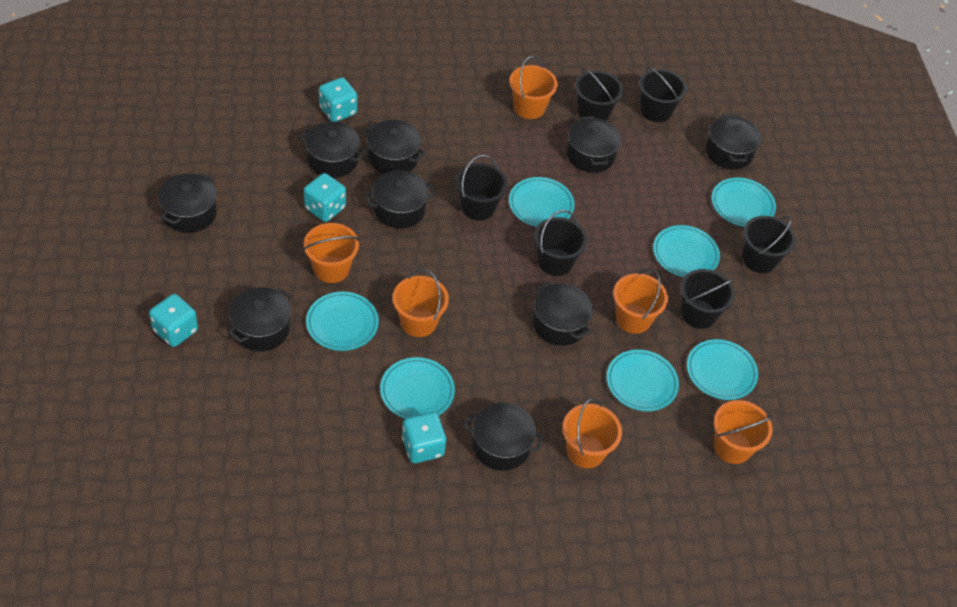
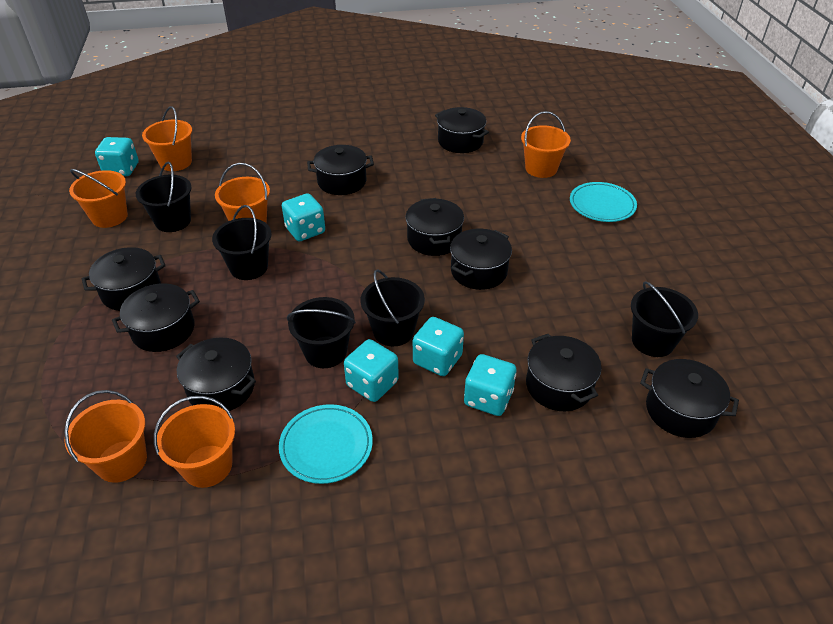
black bucket: [456,155,508,221] [534,210,587,276] [575,68,623,121] [639,67,687,122] [680,269,735,329] [743,216,796,273] = 6 -> [136,162,192,232] [212,205,272,280] [287,297,356,368] [360,269,425,346] [631,281,698,357] = 5
turquoise dice: [149,294,198,347] [304,173,346,222] [319,77,357,122] [402,412,446,463] = 4 -> [95,137,139,176] [282,193,325,241] [344,339,399,402] [413,317,464,376] [464,354,516,416] = 5
turquoise plate: [306,292,379,351] [380,357,455,419] [509,177,575,227] [606,350,679,411] [653,225,720,277] [687,339,758,400] [712,178,776,227] = 7 -> [279,404,373,484] [570,182,637,222] = 2

